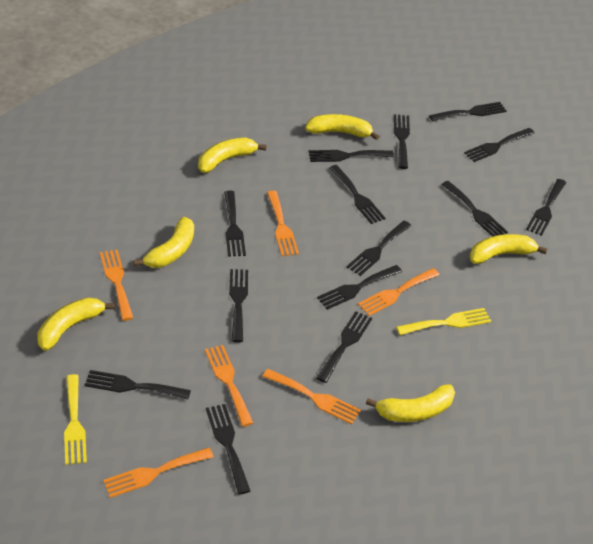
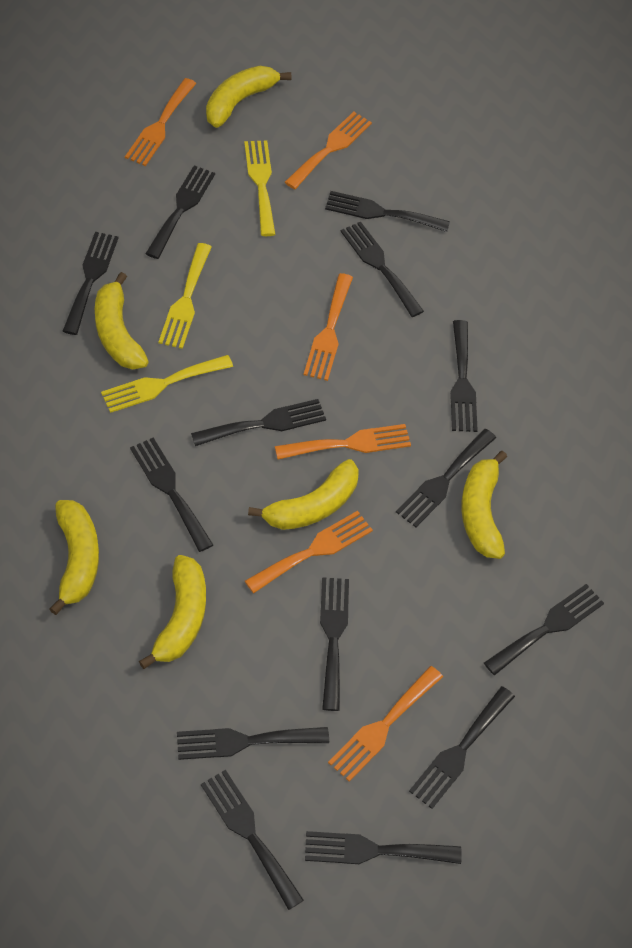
yellow fork: [64,374,87,465] [396,308,491,335] = 2 -> [101,355,233,413] [158,243,212,349] [244,140,276,236] = 3

